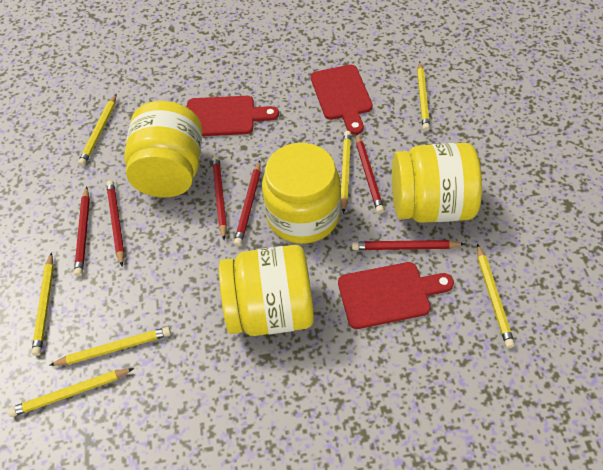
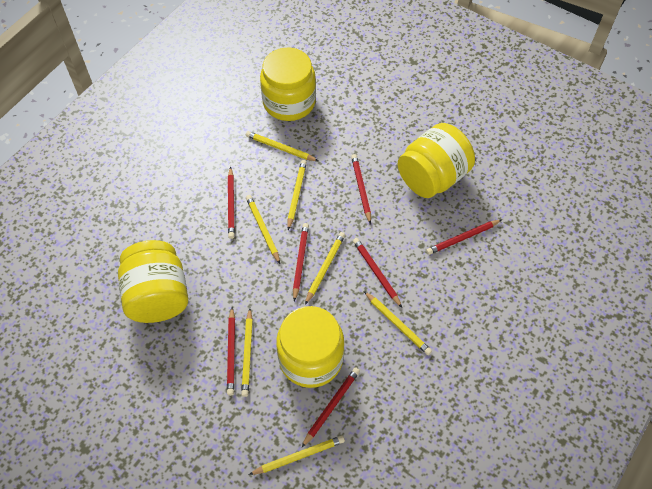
red cutting board: [187,96,279,136] [311,65,373,135] [338,262,454,329] = 3 -> none = 0
red pencil: [74,187,90,276] [106,180,124,266] [212,155,227,240] [234,160,261,246] [352,240,465,250] [356,133,384,214] = 6 -> [227,307,235,396] [228,167,235,239] [293,223,309,302] [302,367,360,447] [351,154,371,224] [353,238,402,308] [426,220,501,255] = 7

